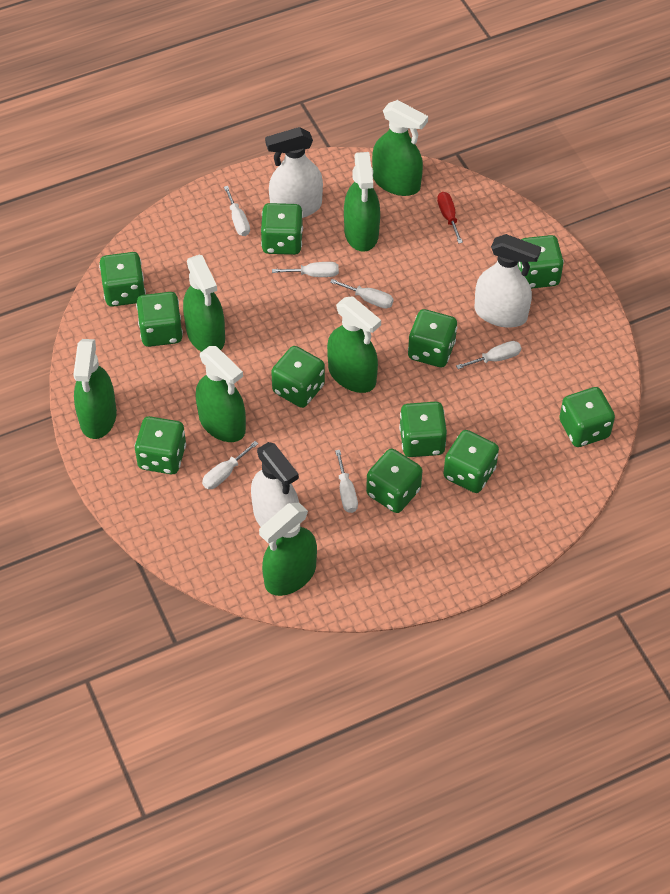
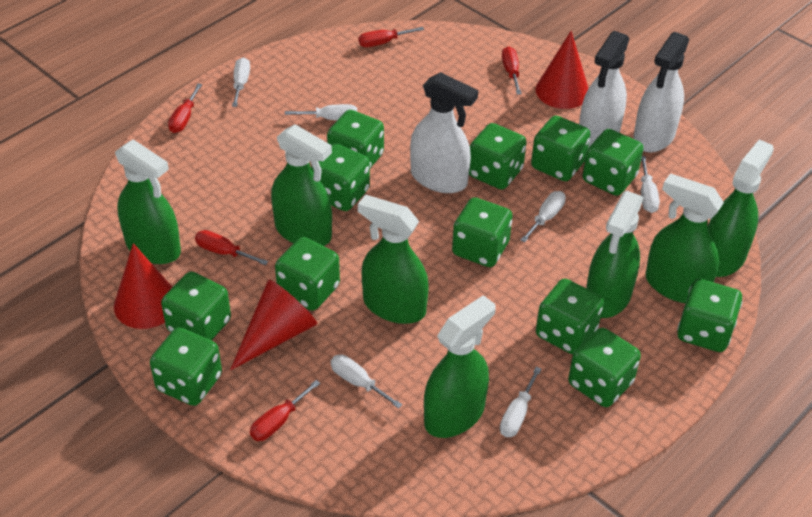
green dice: [99,252,146,307] [135,416,186,474] [136,292,183,347] [261,203,303,255] [271,346,325,408] [366,449,422,513] [399,402,447,457] [408,309,457,367] [443,430,499,493] [518,235,564,289] [559,387,615,447] = 11 -> [150,327,222,406] [161,271,231,340] [275,237,340,311] [311,143,370,211] [327,110,384,168] [452,197,513,267] [469,123,527,190] [531,115,590,181] [536,278,604,354] [568,328,641,407] [582,129,644,196] [677,279,742,352] = 12
red cone: none = 0 -> [114,243,172,329] [230,280,317,370] [535,31,589,109] = 3
red screwdriver: [437,192,463,244] = 1 -> [168,83,202,133] [195,230,268,265] [250,380,320,441] [358,27,424,47] [502,46,522,95] = 5

